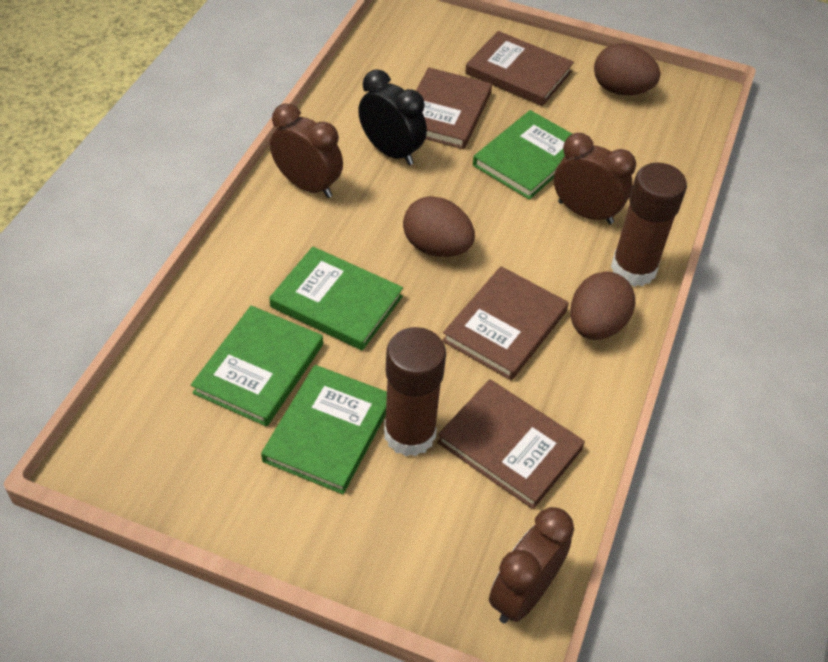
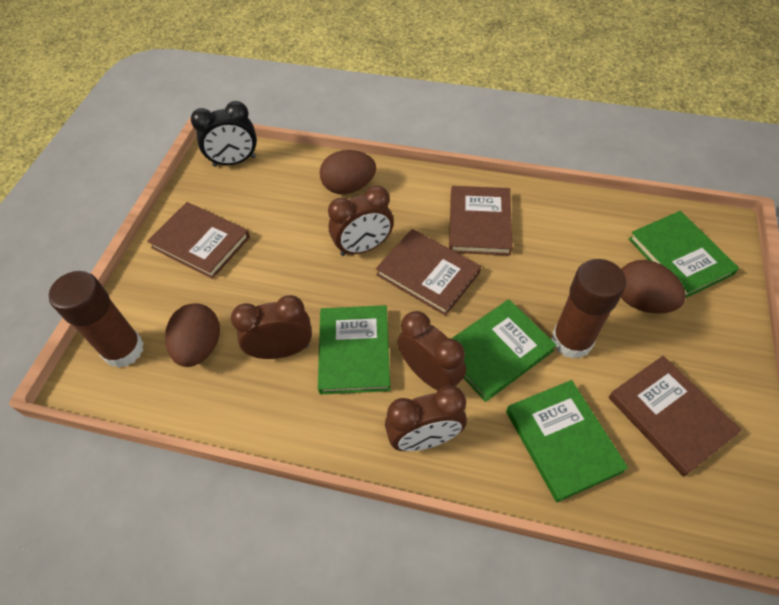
brown clock: [270,104,343,198] [489,507,574,624] [554,133,636,224] = 3 -> [231,295,312,359] [328,185,394,256] [385,385,467,451] [397,311,466,391] = 4

